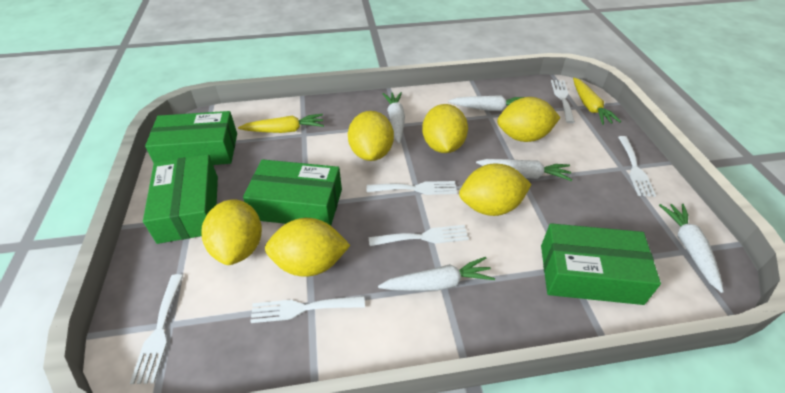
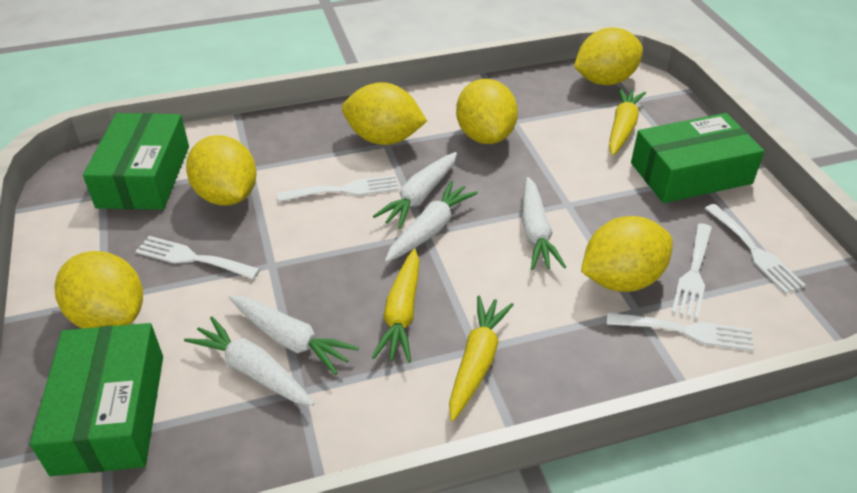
green box: [143,154,218,244] [145,111,237,165] [243,159,342,226] [541,223,661,305] = 4 -> [30,323,163,476] [83,113,189,210] [631,113,765,203] = 3
white fork: [130,274,183,384] [250,296,365,323] [367,181,457,195] [369,225,469,246] [551,80,575,123] [618,136,656,197] = 6 -> [135,236,260,279] [277,175,399,202] [607,313,754,351] [672,223,712,319] [705,204,806,294] = 5
yellow carrot: [238,114,324,133] [573,78,621,125] = 2 -> [372,249,419,362] [449,295,514,421] [609,87,646,156] = 3

